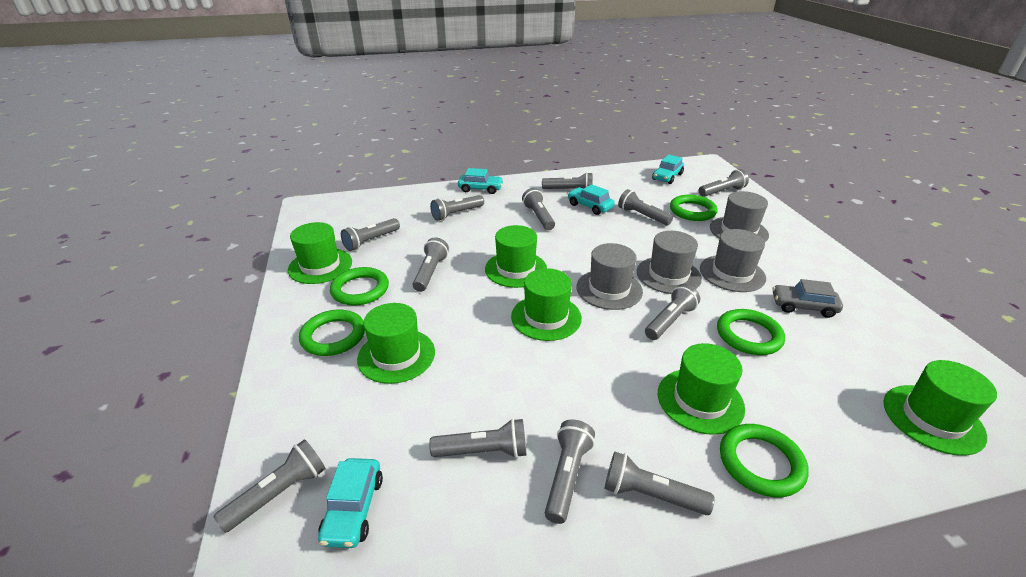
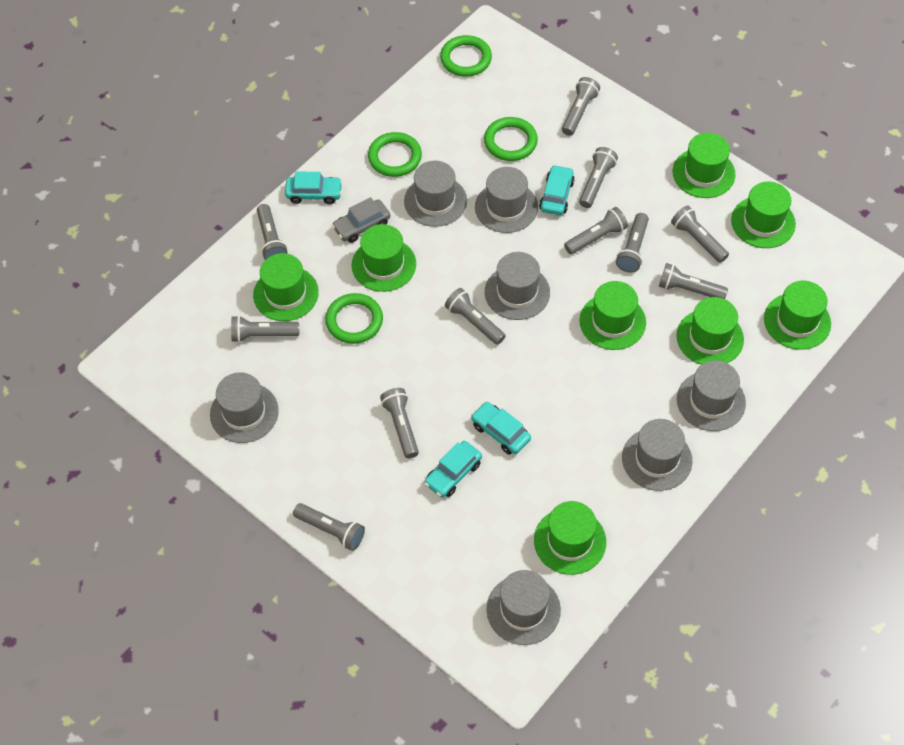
green hat: [288,222,352,284] [357,303,435,384] [485,225,547,288] [511,268,582,341] [658,343,745,435] [883,360,997,456] = 6 -> [253,253,319,321] [352,224,416,292] [534,501,606,575] [579,281,646,350] [673,133,735,198] [677,297,744,365] [731,182,796,248] [764,281,831,350] = 8
green ring: [299,309,365,356] [330,267,389,305] [670,195,718,221] [717,309,785,355] [720,424,809,497] = 5 -> [325,293,383,344] [368,132,422,177] [440,35,492,77] [484,117,538,161] = 4
grey flashlight: [213,439,326,533] [341,218,400,251] [413,237,449,292] [429,418,527,458] [430,195,484,221] [522,188,555,230] [542,172,592,189] [545,419,595,524] [605,452,714,515] [618,189,673,225] [645,284,700,340] [699,169,749,197] = 12 -> [231,316,299,343] [257,204,288,260] [293,503,365,551] [380,388,419,459] [445,288,506,345] [562,77,600,136] [564,207,628,254] [579,147,618,208] [616,213,649,272] [659,263,728,299] [671,205,729,263] = 11
grey hat: [576,243,643,310] [637,231,702,294] [700,229,766,292] [710,191,769,242] = 4 -> [210,372,279,443] [404,161,467,227] [475,167,538,233] [485,252,550,320] [486,570,561,645] [622,419,692,491] [677,361,746,431] = 7

